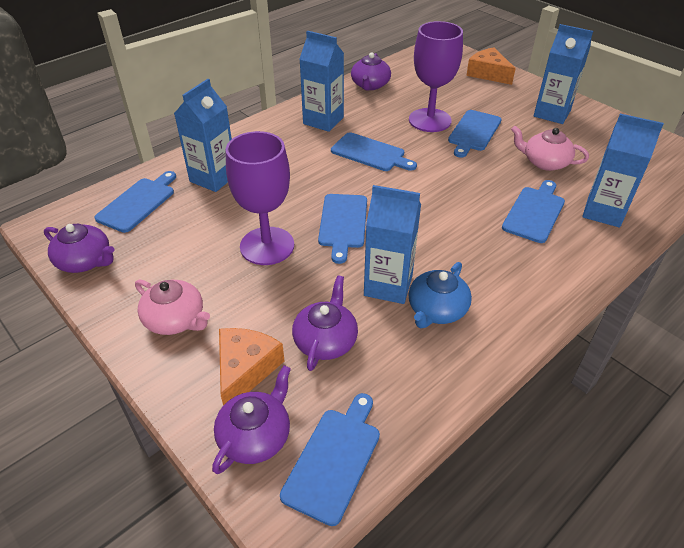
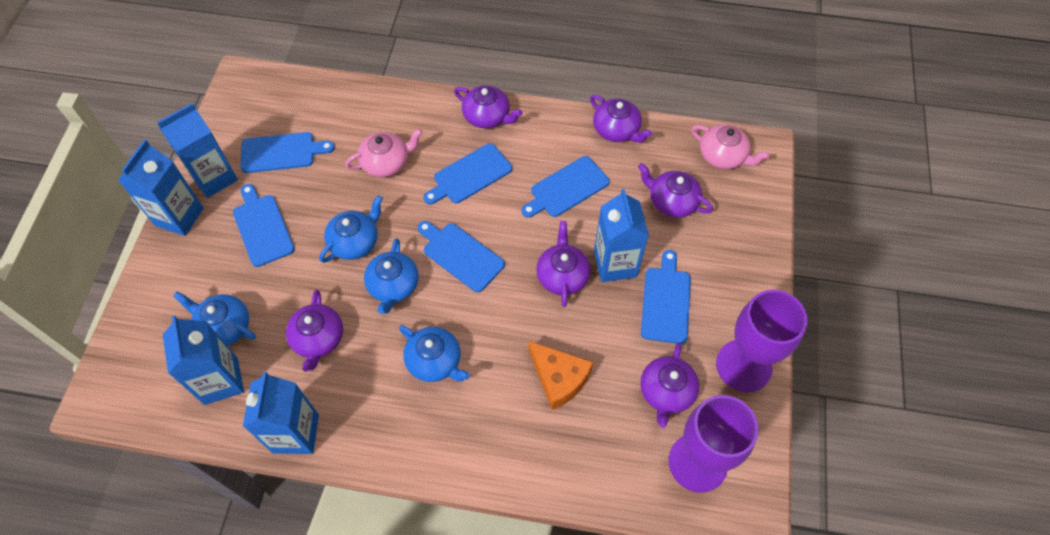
blue teapot: [408,262,472,328] = 1 -> [173,291,256,346] [319,195,383,263] [364,238,419,314] [399,325,470,382] = 4
orange cheese: [219,328,284,405] [466,48,516,85] = 2 -> [529,341,593,410] = 1
purple teapot: [44,224,114,273] [212,365,291,474] [292,275,358,371] [351,52,391,90] = 4 -> [286,290,343,372] [454,85,523,128] [536,221,591,307] [590,95,652,143] [638,163,713,218] [640,343,699,428] = 6

